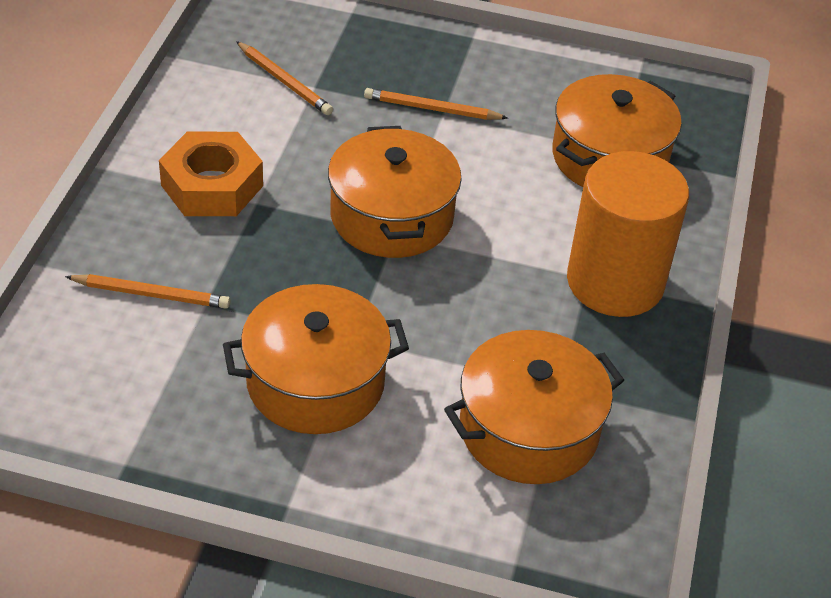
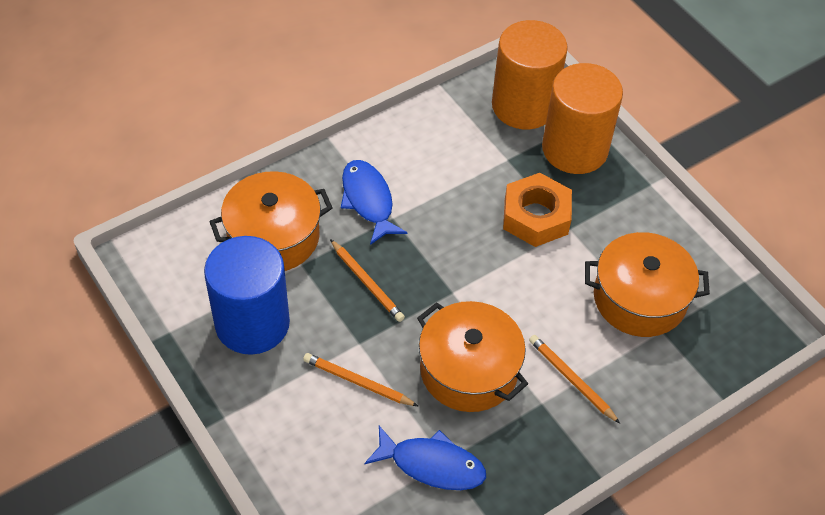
blue cylinder: none = 0 -> [204,236,290,355] = 1
blue fish: none = 0 -> [341,160,407,245] [365,426,486,490] = 2
orange cylinder: [567,151,689,317] = 1 -> [492,20,568,129] [542,63,623,174] = 2
orange pot: [223,284,409,434] [328,126,462,258] [444,330,624,484] [552,74,682,187] = 4 -> [210,171,333,271] [417,301,528,412] [585,232,710,337] = 3

